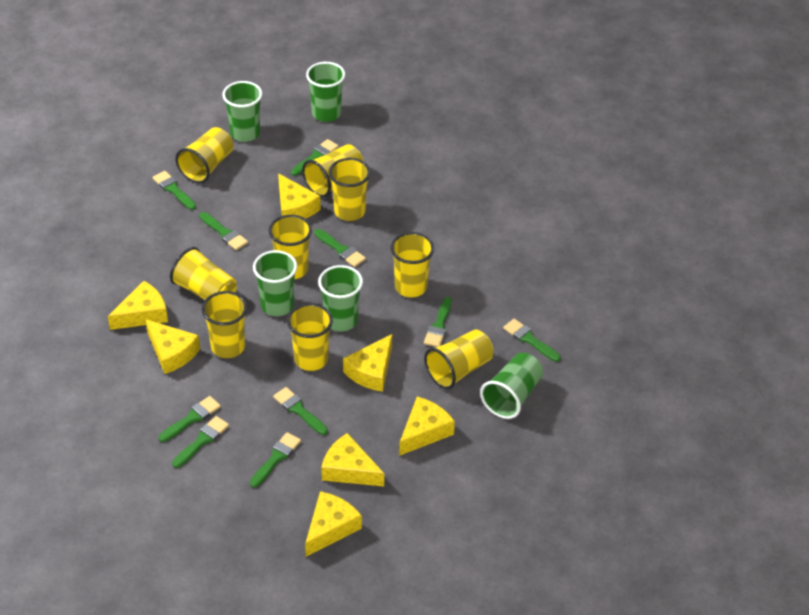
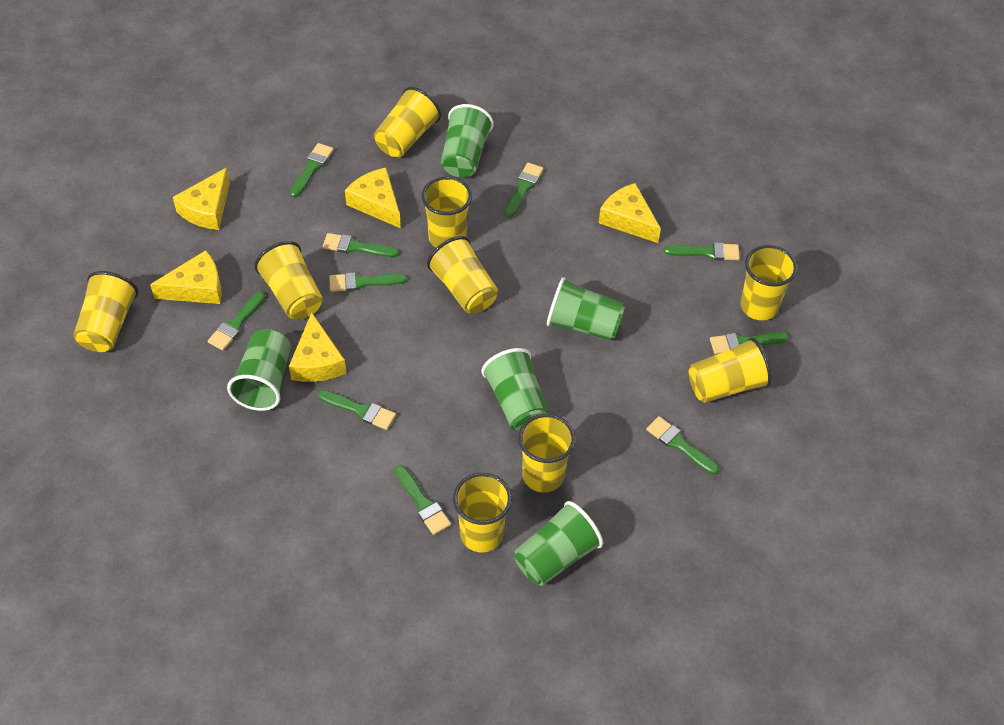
yellow cheese: [108,281,168,330] [146,320,200,374] [278,174,321,219] [305,491,362,557] [321,433,384,486] [343,334,392,392] [399,397,455,456] = 7 -> [150,250,222,304] [173,168,230,230] [289,312,346,382] [345,168,401,228] [599,183,661,243] = 5

